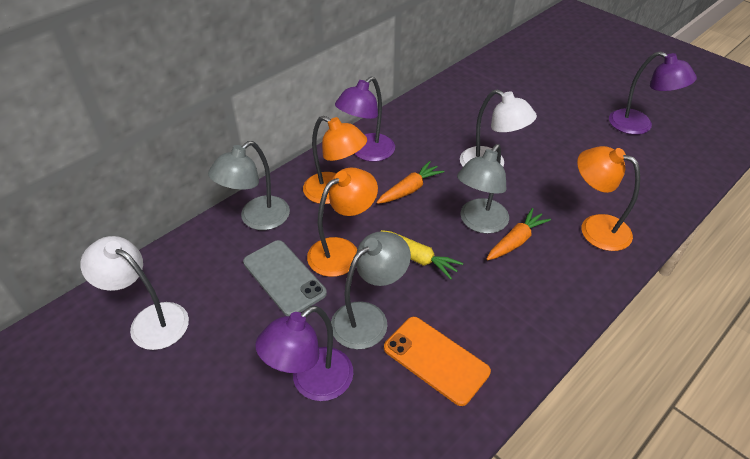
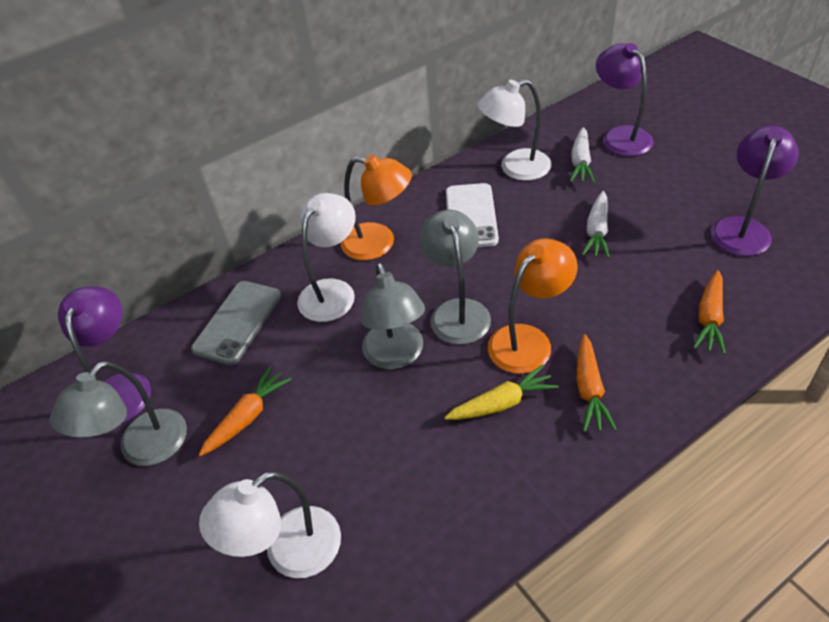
orange carrot: [377,161,444,204] [487,208,551,260] = 2 -> [199,366,292,456] [577,334,617,432] [693,270,726,354] = 3
orange lamp: [303,116,367,204] [307,168,378,277] [577,146,640,251] = 3 -> [341,154,412,260] [488,238,578,374] = 2
orange phone: [384,317,491,406] = 1 -> none = 0
white carrot: none = 0 -> [570,127,595,183] [582,191,610,258] = 2
white lamp: [80,236,189,350] [460,89,537,167] = 2 -> [199,471,341,578] [297,193,356,322] [478,79,552,181] = 3
white phone: none = 0 -> [446,183,499,247] = 1

